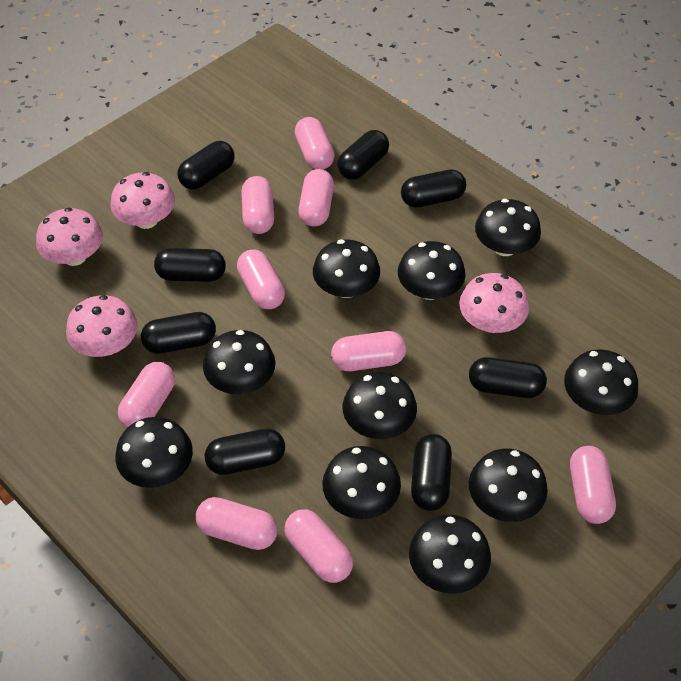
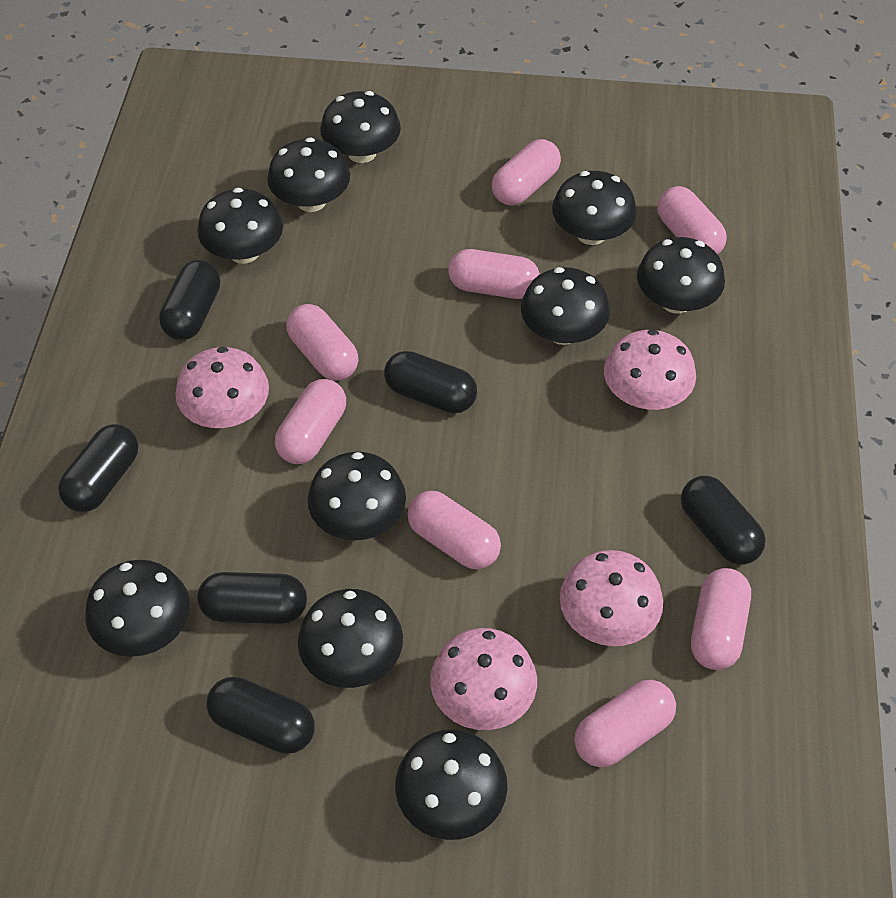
black capsule: [141,312,216,354] [154,248,226,282] [177,141,235,189] [205,428,285,475] [337,130,389,180] [401,169,466,208] [411,434,452,511] [469,357,547,398] = 8 -> [58,424,138,512] [159,260,220,340] [197,572,307,624] [206,677,315,754] [384,351,477,413] [681,476,766,565] = 6
pink capsule: [118,362,175,428] [195,497,278,550] [237,250,285,309] [241,176,274,234] [284,509,353,583] [295,117,335,170] [298,169,334,226] [331,331,406,371] [570,446,616,524] = 9 -> [275,379,346,464] [286,304,359,381] [407,491,501,570] [448,249,540,299] [492,139,561,205] [574,680,676,767] [657,186,727,255] [691,568,751,670] = 8

